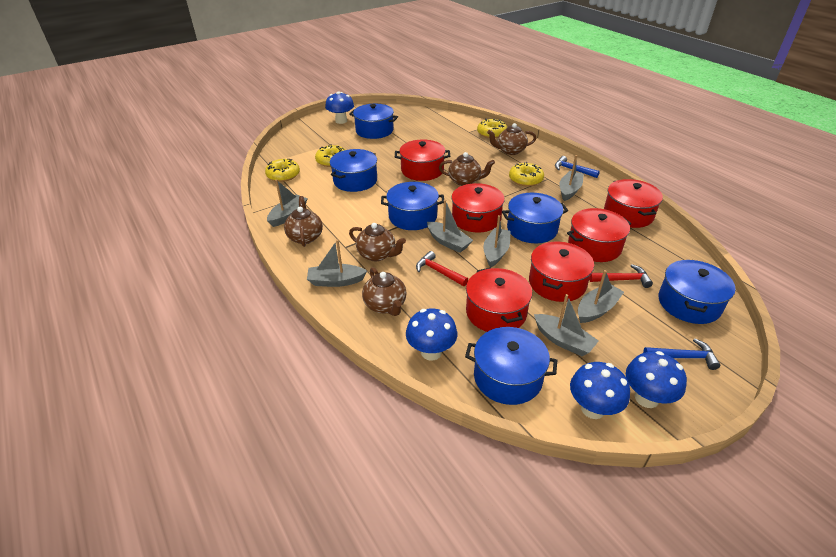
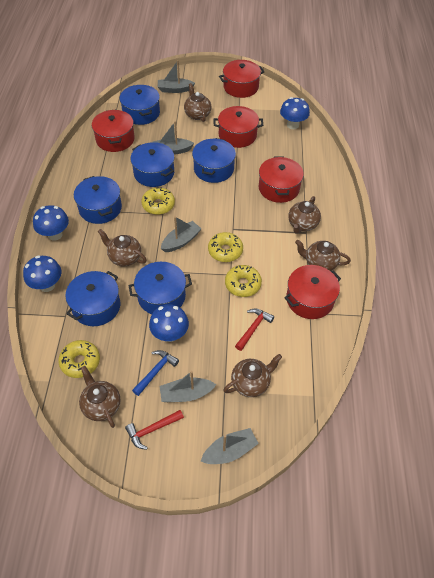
blue hammer: [555,156,600,178] [643,338,720,370] = 2 -> [132,350,179,396] = 1
brown teapot: [284,196,323,247] [349,223,406,261] [362,267,407,316] [439,152,495,186] [487,123,536,155] = 5 -> [79,366,121,428] [98,229,147,266] [184,83,211,122] [223,354,282,397] [288,196,321,234] [295,240,351,271] = 6
grey boat: [267,179,308,227] [307,239,367,287] [427,200,473,253] [483,215,511,268] [534,294,599,356] [559,155,584,201] [578,270,624,323] = 7 -> [153,121,194,155] [158,60,195,93] [159,371,217,402] [161,216,201,252] [201,428,259,464] = 5
red pot: [395,139,450,181] [451,183,505,233] [466,268,532,332] [529,242,594,302] [567,208,631,262] [604,179,663,228] = 6 -> [92,110,135,152] [214,106,263,148] [219,60,265,98] [259,157,304,203] [284,265,341,319] = 5

